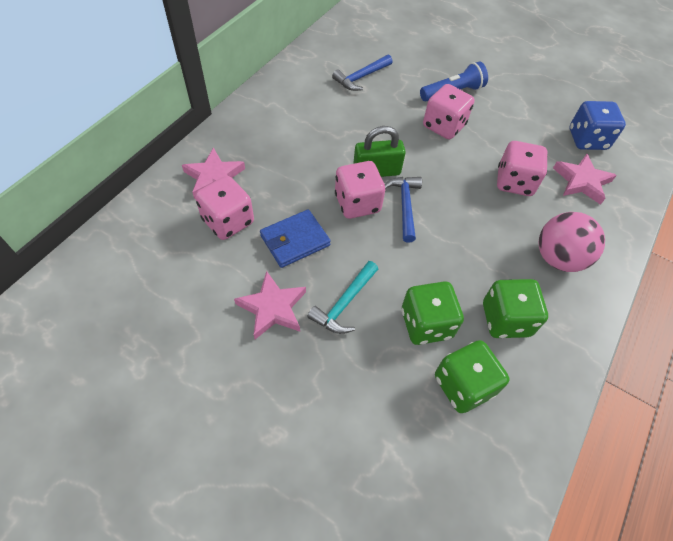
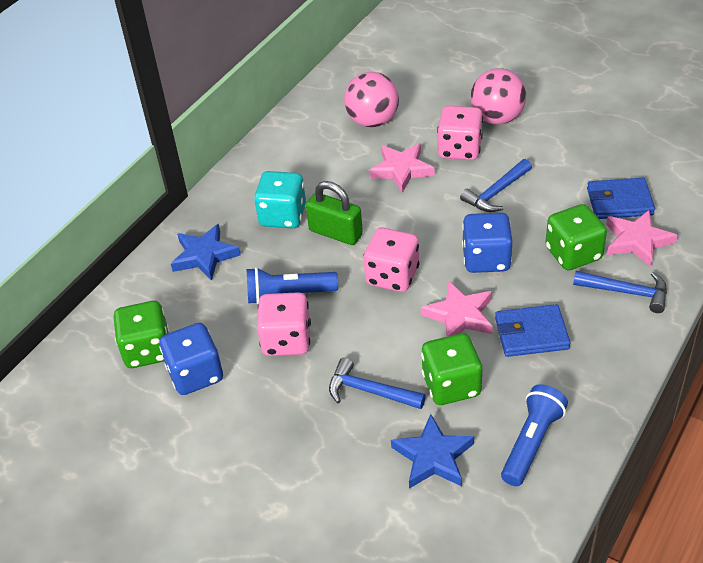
blue dice: [570,101,626,150] = 1 -> [159,323,223,395] [462,213,513,273] = 2
blue flashlight: [420,62,488,101] = 1 -> [246,267,338,304] [501,384,568,486] = 2
blue hammer: [332,55,393,91] [385,177,422,242] = 2 -> [329,357,426,409] [460,159,532,212] [573,271,667,313] = 3
blue star: none = 0 -> [171,224,241,281] [391,414,474,489] = 2
blue wallet: [260,209,331,268] = 1 -> [495,304,570,357] [587,178,655,219] = 2
pink ball: [538,212,605,272] = 1 -> [344,72,399,127] [471,68,526,125] = 2
pink dice: [195,176,254,240] [335,161,385,219] [423,84,474,139] [497,141,547,196] = 4 -> [257,292,311,356] [363,228,419,292] [437,106,483,160] = 3
turquoise dice: none = 0 -> [254,171,306,229] = 1
turquoise hammer: [307,261,378,334] = 1 -> none = 0

